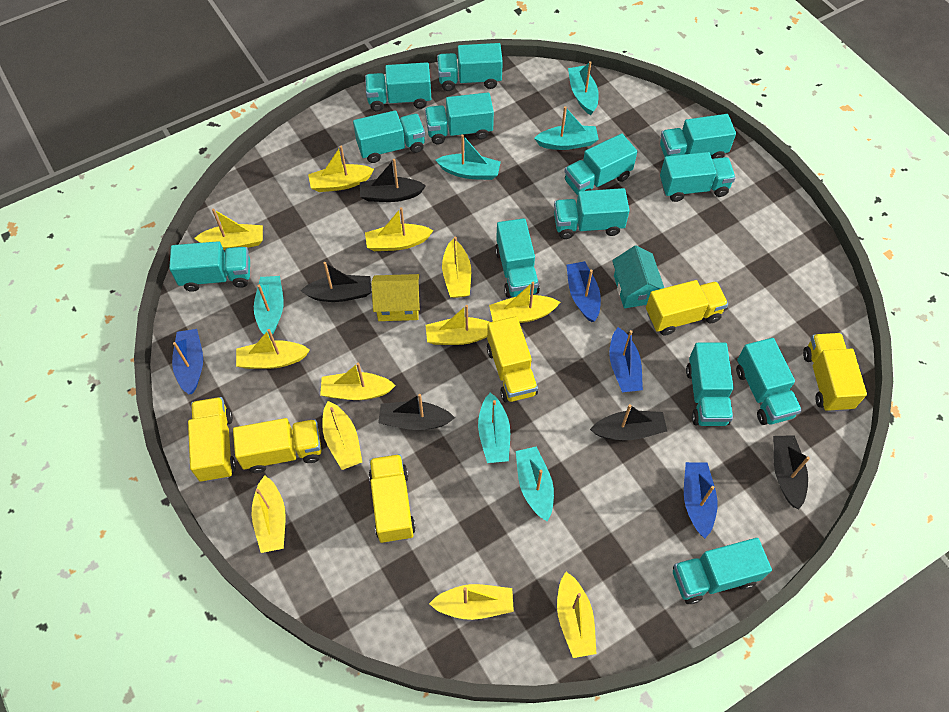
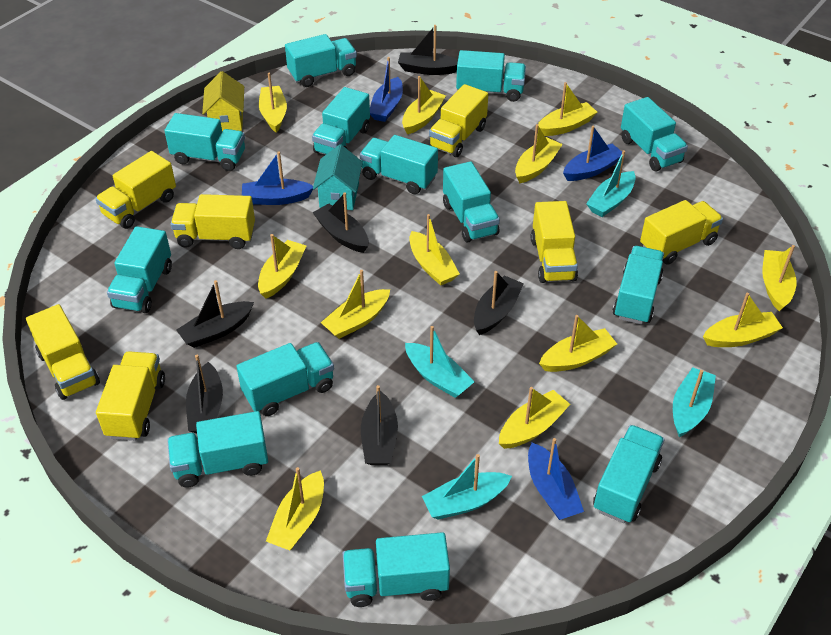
black boat: [301,262,372,302] [360,159,426,202] [378,394,455,430] [590,404,667,440] [773,435,810,509] = 5 -> [176,280,254,348] [186,355,223,434] [313,192,369,253] [361,385,398,465] [398,25,458,75] [474,271,524,335] = 6
turquoise boat: [254,276,284,338] [436,135,501,180] [478,393,510,463] [516,447,554,521] [534,106,599,150] [568,61,599,115] = 6 -> [405,326,475,398] [422,454,512,520] [586,150,636,217] [673,367,716,437] = 4
yellow truck: [188,397,236,482] [233,418,322,473] [369,454,416,543] [487,316,538,402] [646,280,728,336] [803,333,867,412] = 6 -> [26,304,100,400] [95,151,176,229] [96,351,165,441] [171,194,255,249] [429,84,488,157] [531,201,578,283] [640,200,723,265] = 7

